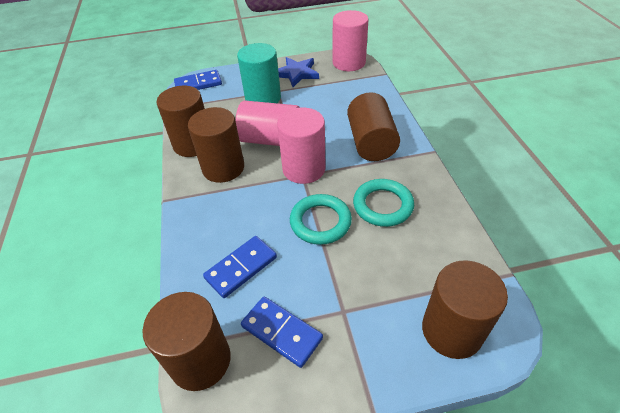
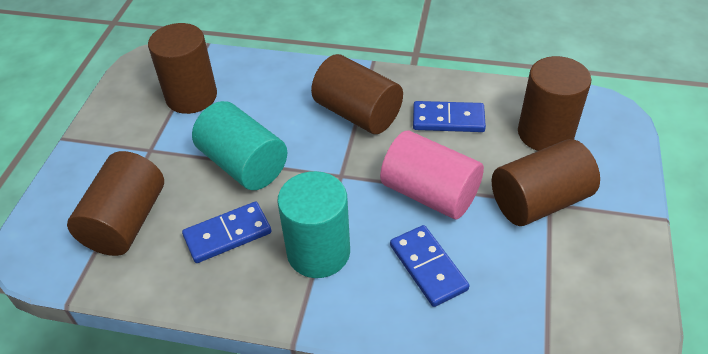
blue star: [278,57,319,87] = 1 -> none = 0
pink cylinder: [235,100,300,146] [277,108,326,184] [333,10,369,71] = 3 -> [380,131,484,219] = 1
turquoise cylinder: [237,43,281,103] = 1 -> [192,101,287,190] [277,171,350,278] = 2
turquoise ring: [290,194,352,245] [353,179,414,227] = 2 -> none = 0

